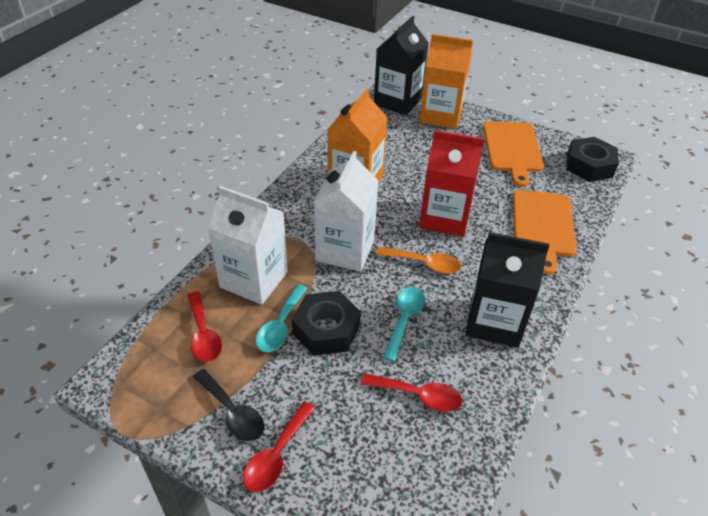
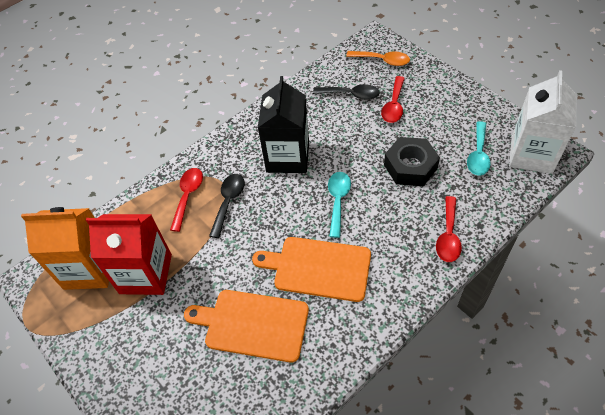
black carton: [374,16,428,115] [466,232,549,348] = 2 -> [258,76,309,173] = 1
black nut: [292,291,361,356] [566,137,619,182] = 2 -> [384,137,440,186] = 1
black spoon: [193,369,264,441] = 1 -> [209,174,245,238] [313,84,380,100] = 2
orange carton: [328,89,388,183] [419,34,473,129] = 2 -> [21,207,109,290] = 1
white carton: [208,186,288,305] [313,151,379,272] = 2 -> [509,70,576,174] = 1

